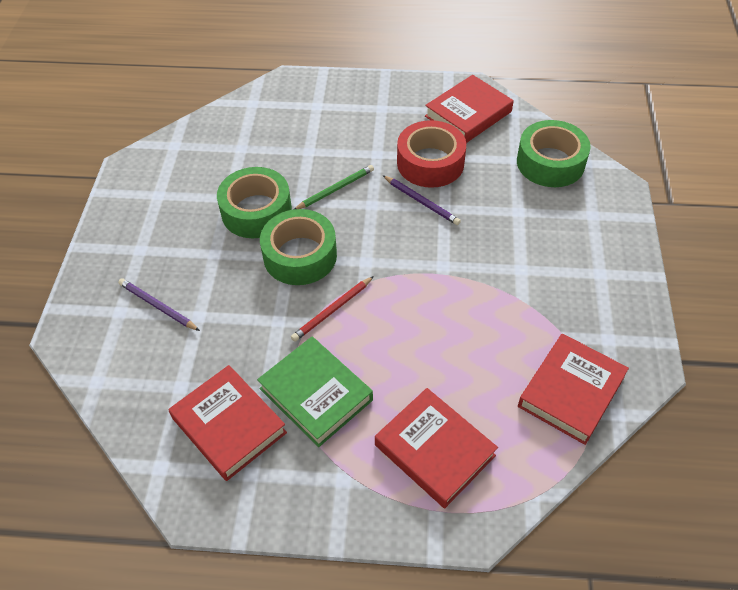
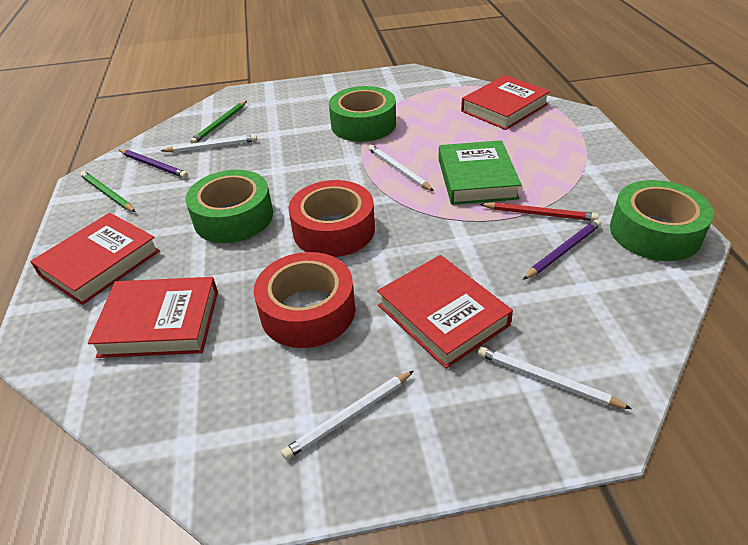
green pencil: [294,165,374,209] = 1 -> [80,171,135,212] [190,101,247,144] = 2
red tape: [397,120,466,188] = 1 -> [254,252,355,348] [288,180,375,257] = 2
white pencil: none = 0 -> [161,135,257,152] [281,371,414,460] [368,145,434,191] [478,347,632,409] = 4

